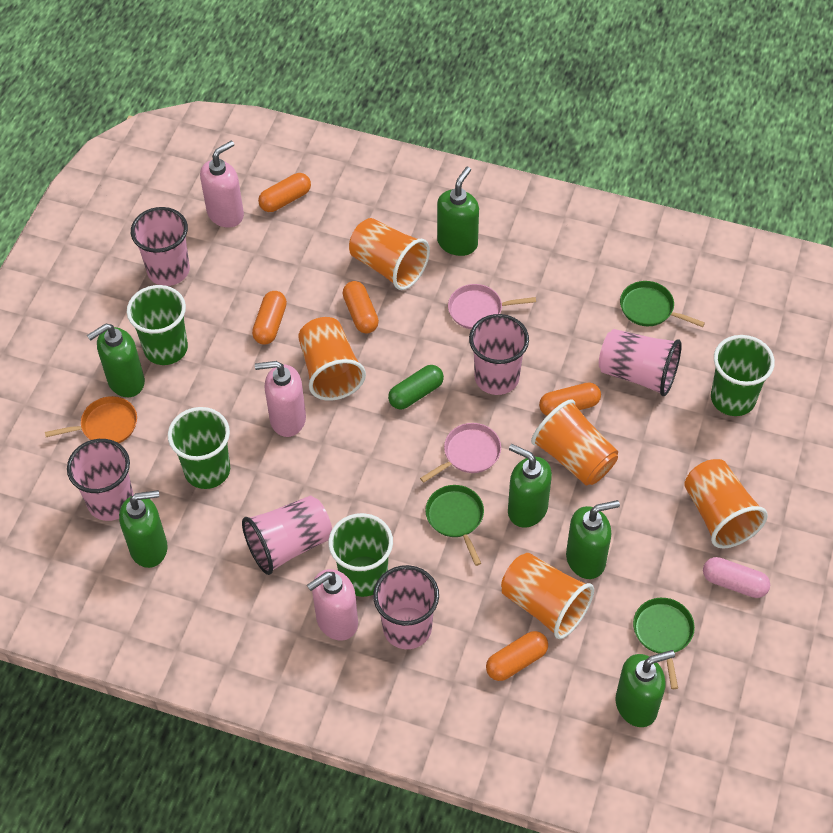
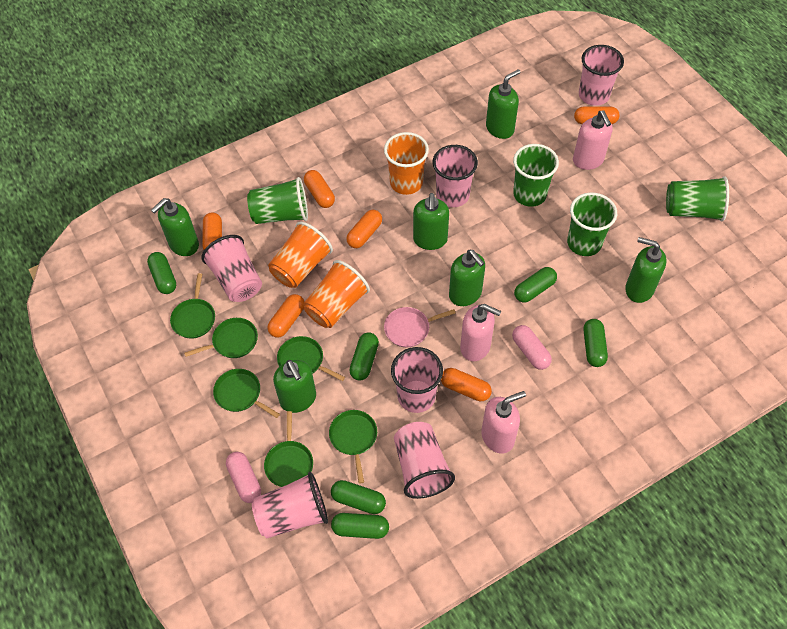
green capsule: [388,365,444,410] = 1 -> [147,252,176,294] [331,480,386,514] [331,513,389,539] [349,332,379,380] [514,267,557,303] [583,319,608,367] = 6
green pan: [425,485,484,566] [620,281,705,327] [633,598,695,689] = 3 -> [170,273,215,339] [184,318,258,358] [213,369,280,418] [264,411,313,487] [277,336,345,381] [329,410,377,483] = 6
orange capsule: [252,291,287,345] [258,173,311,212] [342,281,379,333] [486,631,548,681] [539,382,601,416] = 5 -> [202,212,222,250] [267,294,304,338] [304,170,335,208] [346,210,382,248] [441,368,492,401] [574,107,620,124] = 6
orange cup: [298,317,366,401] [349,218,430,290] [501,553,594,639] [531,400,618,485] [684,459,768,549] = 5 -> [268,222,333,288] [303,260,370,328] [384,132,429,195] = 3
orange pan: [45,396,137,443] = 1 -> none = 0
pink capsule: [703,557,770,598] = 1 -> [226,452,261,503] [512,325,552,370] = 2
pink pan: [420,423,501,483] [448,284,536,329] = 2 -> [384,307,456,347] = 1

